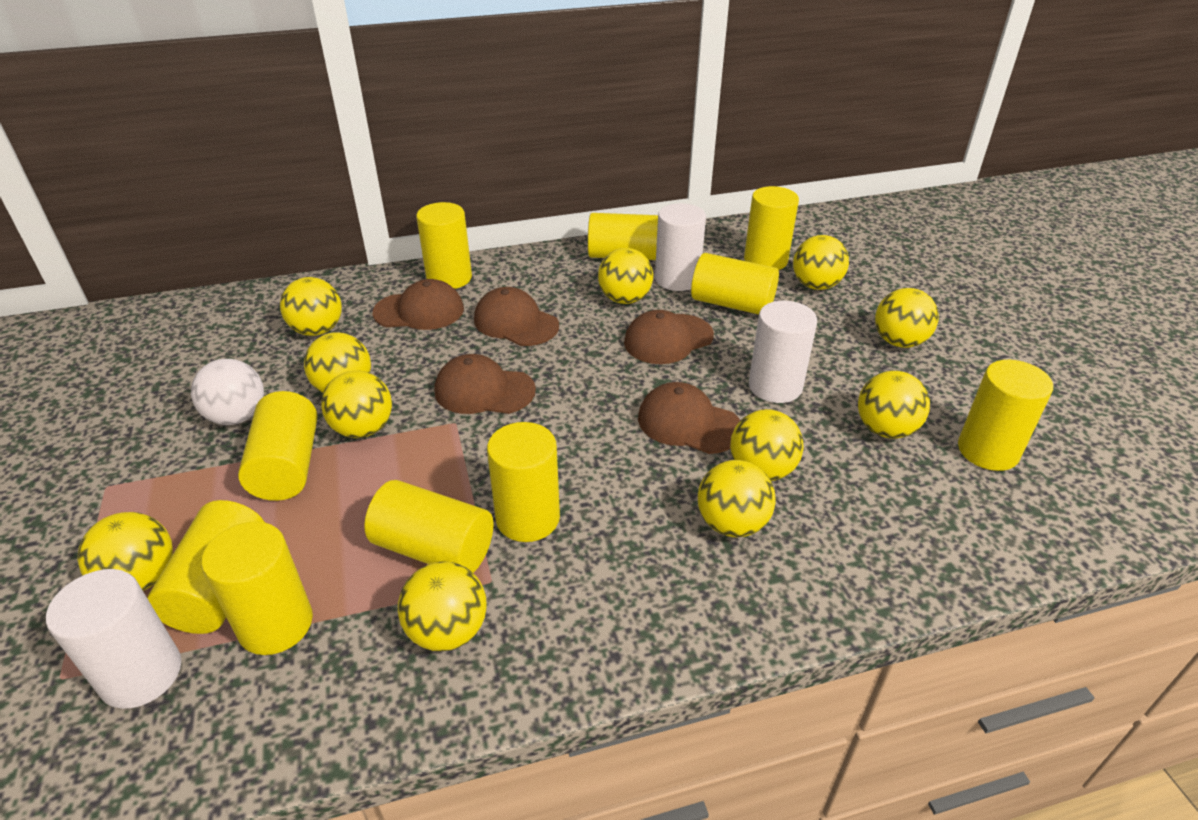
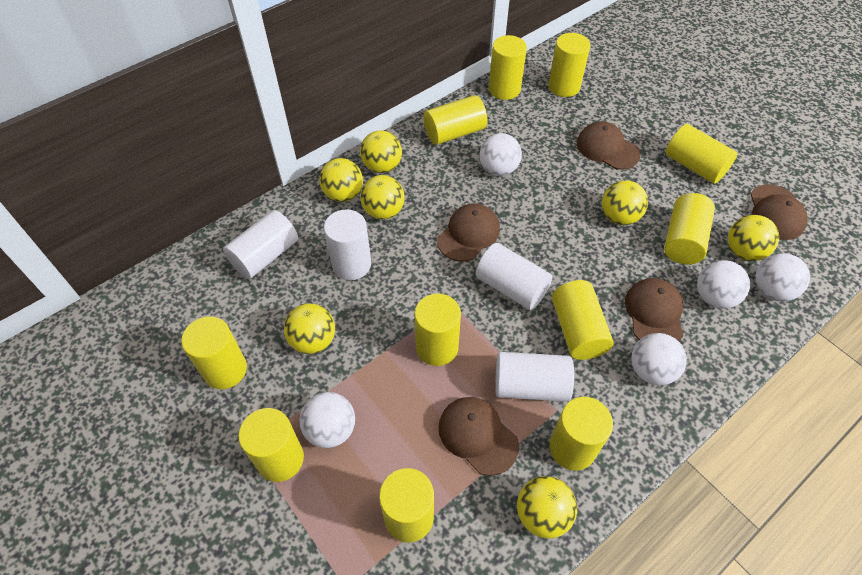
white ball: [191,359,264,425] = 1 -> [299,392,355,448] [480,133,522,176] [631,333,687,385] [697,260,750,309] [755,253,810,302] = 5
white cylinder: [46,569,181,709] [655,203,706,291] [749,301,817,403] = 3 -> [223,210,298,279] [324,209,371,280] [476,243,553,310] [495,352,574,402] = 4
yellow ball: [78,512,173,591] [280,277,342,336] [304,333,371,393] [321,371,392,438] [398,562,487,652] [598,248,653,304] [698,460,776,537] [730,409,804,481] [793,235,849,290] [858,371,930,438] [875,288,939,348] = 11 -> [284,303,335,354] [319,158,363,202] [360,130,402,173] [360,175,405,219] [517,476,577,539] [602,180,648,225] [728,215,779,261] = 7
yellow cylinder: [147,500,264,634] [201,521,313,655] [238,391,317,501] [364,480,493,573] [416,202,472,289] [487,422,560,542] [588,213,658,260] [691,253,779,315] [744,186,799,270] [958,360,1053,471] = 10 -> [181,316,247,389] [238,408,304,482] [379,468,434,542] [414,293,461,366] [424,95,487,145] [489,35,527,100] [548,33,590,97] [549,397,613,471] [552,280,614,360] [664,193,715,264] [666,124,737,184] = 11

